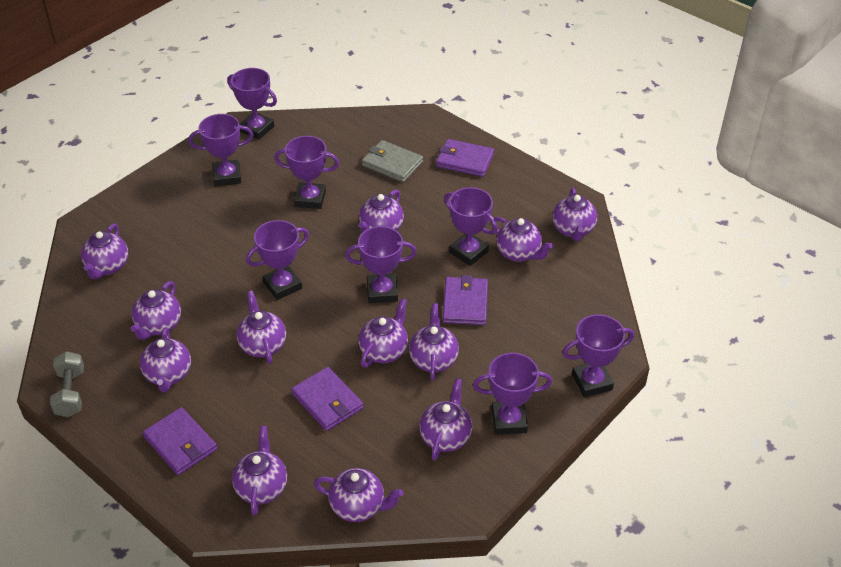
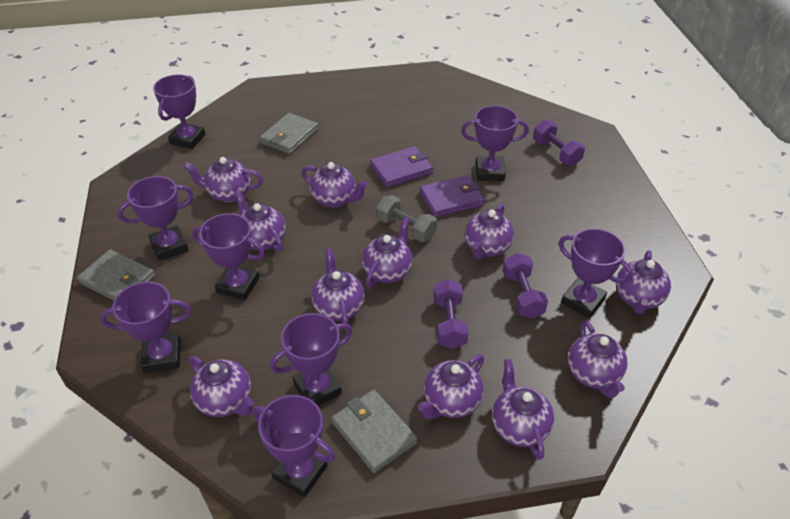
grey wallet: [362,140,423,182] = 1 -> [77,249,155,301] [260,113,319,154] [331,389,418,473] = 3
purple dumbbell: none = 0 -> [433,279,469,349] [503,253,548,319] [533,120,585,166] = 3
purple teapot: [81,224,128,279] [130,281,181,340] [140,327,191,392] [232,426,287,516] [237,290,286,364] [314,468,404,522] [359,190,404,233] [359,298,408,368] [409,303,459,381] [419,378,472,461] [491,217,553,262] [553,188,597,241] = 12 -> [184,157,263,202] [189,356,254,417] [234,190,285,251] [302,162,368,208] [311,248,365,325] [362,217,413,287] [418,354,484,419] [465,204,514,259] [492,359,554,460] [568,320,628,398] [616,250,671,314] = 11
purple wallet: [143,407,217,475] [291,367,363,431] [436,139,494,177] [443,275,488,325] = 4 -> [370,146,433,188] [420,175,485,217] = 2

